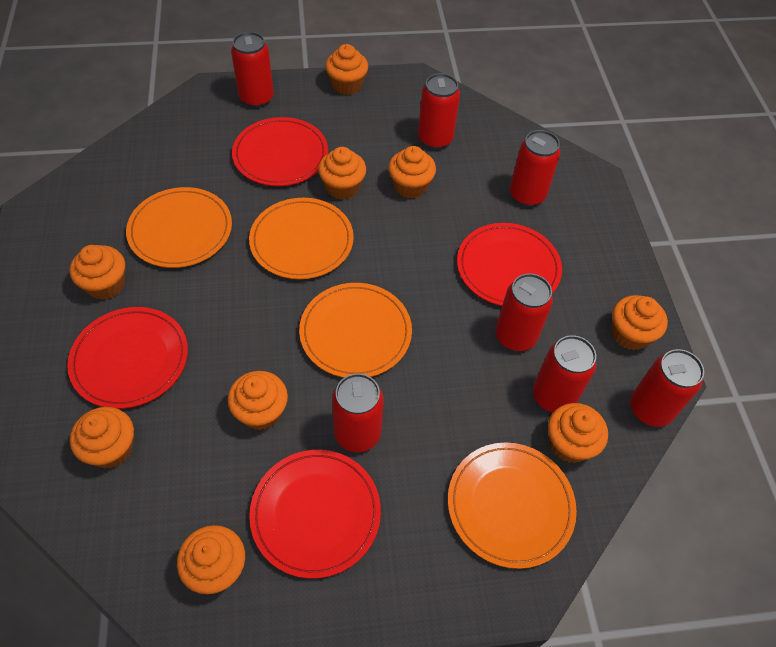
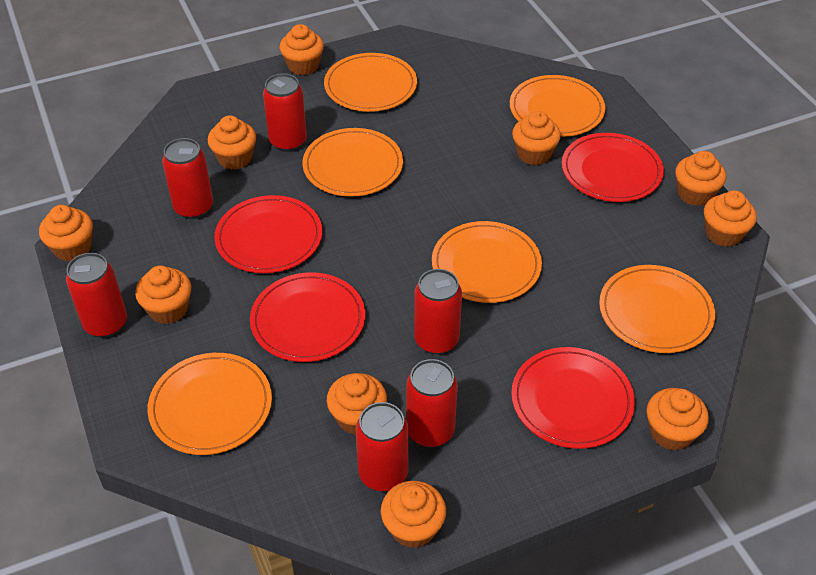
orange cupcake: [70,245,125,300] [70,407,134,468] [177,525,245,594] [228,371,288,430] [318,147,366,200] [325,44,368,95] [388,146,436,199] [548,403,608,463] [612,295,668,350] = 9 -> [39,205,93,262] [135,266,191,324] [208,115,256,170] [280,24,324,75] [327,373,387,435] [381,481,446,548] [512,111,561,165] [647,388,709,450] [675,151,726,206] [704,190,757,247] = 10
orange plate: [126,187,232,268] [249,198,354,279] [299,283,412,378] [448,442,577,569] = 4 -> [147,353,272,455] [302,128,403,197] [324,53,417,112] [432,221,542,303] [510,75,606,137] [599,265,715,353] = 6
red can: [231,32,274,108] [332,373,384,452] [418,73,460,150] [495,273,553,351] [510,130,560,207] [533,335,597,413] [630,349,704,427] = 7 -> [66,253,127,338] [162,138,213,219] [263,73,307,152] [355,402,409,491] [406,359,458,448] [414,269,462,355] = 6

